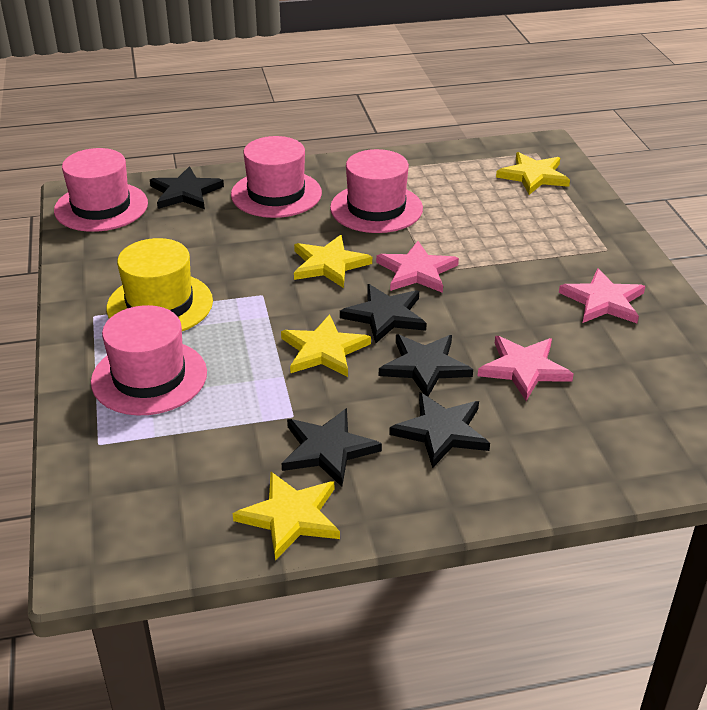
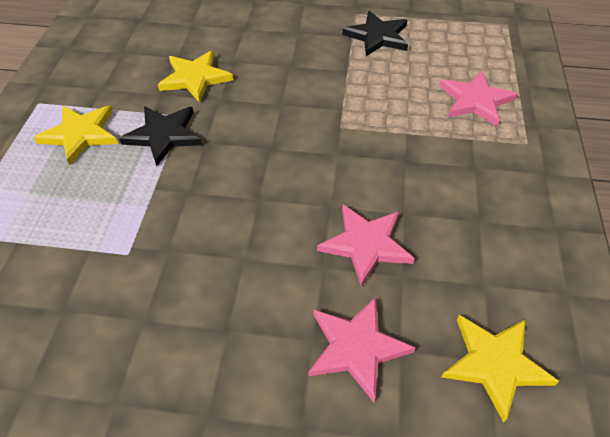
black star: [150,166,224,209] [282,408,382,487] [340,284,427,343] [379,335,473,397] [389,392,490,468] = 5 -> [119,106,202,166] [342,11,408,56] = 2
pink hat: [54,148,148,232] [91,305,207,415] [231,136,322,218] [330,149,423,233] = 4 -> none = 0
yellow hat: [107,238,213,331] = 1 -> none = 0
yellow star: [233,472,340,561] [281,314,371,377] [294,235,372,288] [496,152,570,195] = 4 -> [34,106,118,165] [158,51,233,103] [442,315,559,423] = 3

